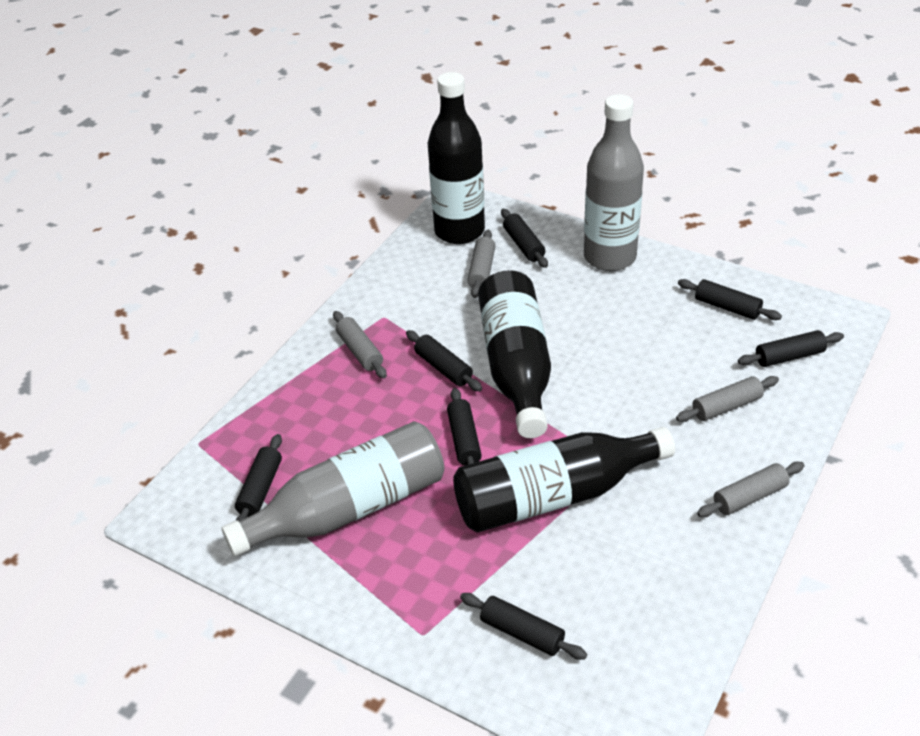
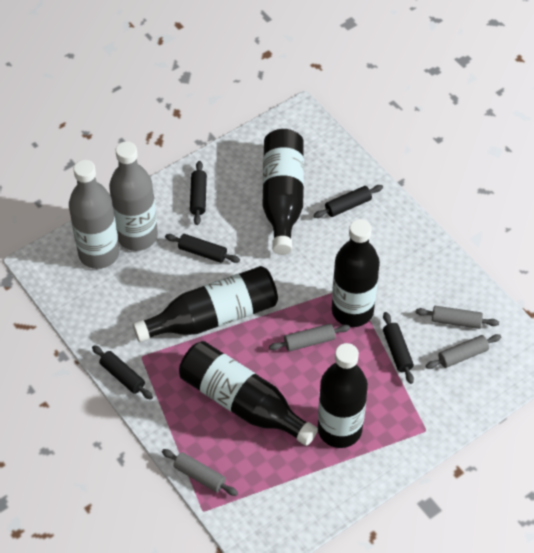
black bottle: [428,72,485,244] [453,427,675,533] [478,270,551,438] = 3 -> [133,266,278,342] [179,341,318,446] [263,129,304,255] [318,343,368,448] [332,219,380,327] = 5
black rolling pin: [235,434,282,521] [406,330,482,392] [447,388,482,466] [460,593,587,660] [501,209,548,268] [678,279,782,320] [738,330,844,367] = 7 -> [92,345,153,400] [165,234,240,263] [190,161,207,225] [313,185,383,218] [383,312,414,384] = 5

